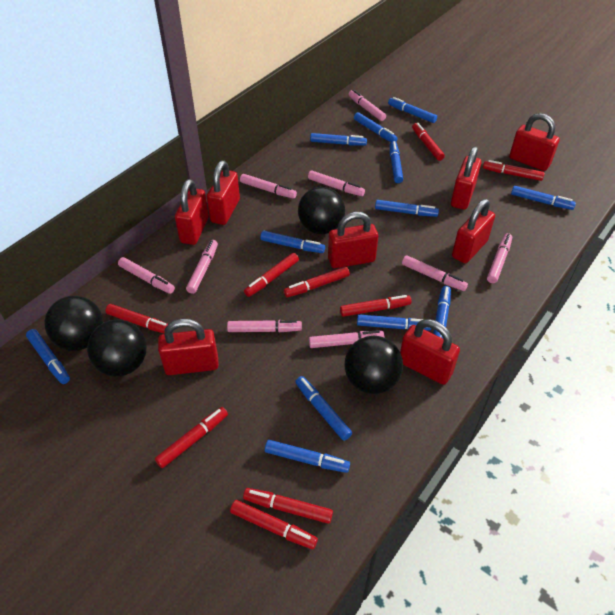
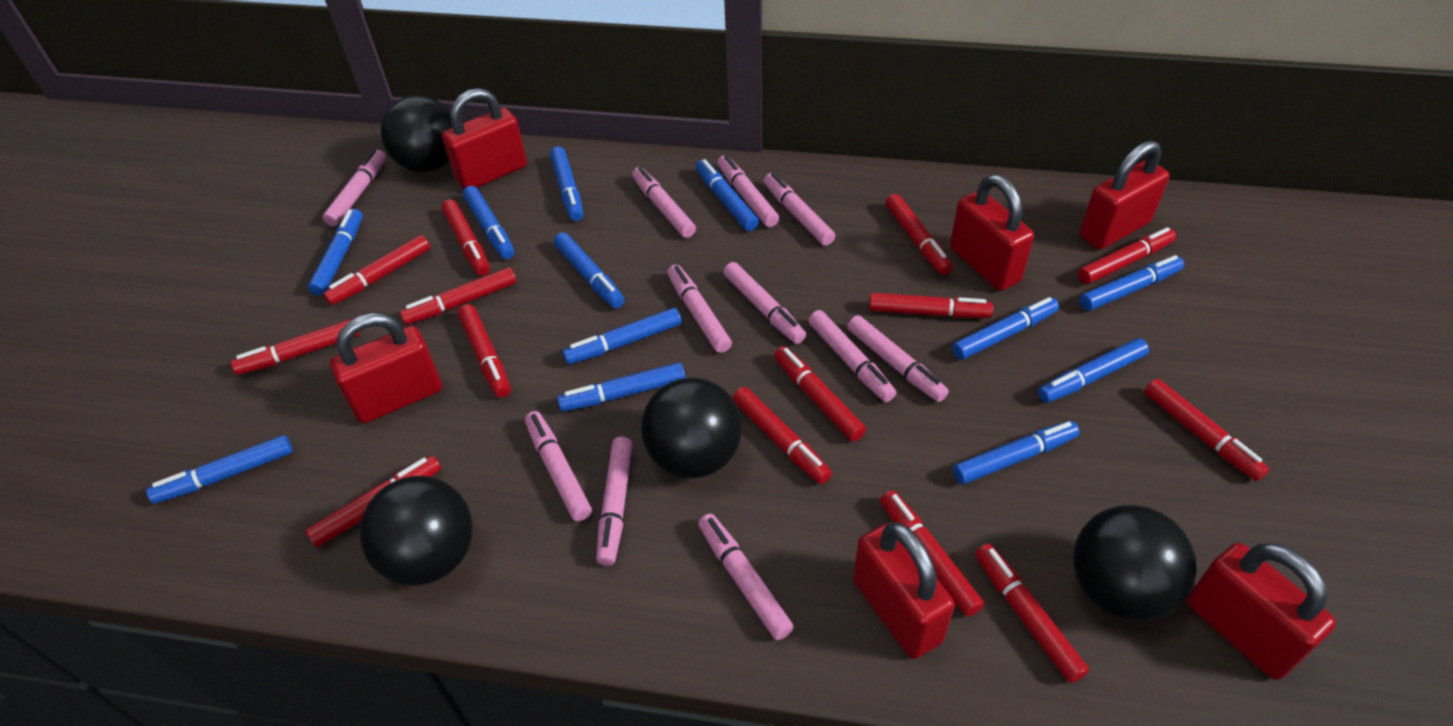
pink marker: [118,257,175,294] [186,240,218,294] [227,320,302,332] [240,174,297,199] [308,170,365,196] [309,330,384,348] [348,90,386,121] [402,255,468,291] [487,233,512,283] = 9 -> [323,150,386,226] [525,411,592,521] [596,437,633,566] [632,167,696,238] [667,265,732,353] [698,514,794,640] [717,155,779,227] [723,262,806,344] [764,173,835,246] [808,310,896,402] [847,315,949,402] = 11
red marker: [105,304,168,333] [155,407,228,468] [230,500,318,549] [243,488,333,524] [244,253,299,297] [284,266,350,297] [340,295,411,317] [412,123,445,161] [483,160,545,181] = 9 -> [231,319,360,375] [305,455,441,547] [323,235,430,305] [400,267,517,325] [441,199,490,276] [458,304,511,398] [733,387,832,484] [774,346,866,442] [869,293,993,318] [880,490,984,617] [885,194,953,275] [975,544,1089,683] [1078,227,1176,284] [1144,379,1269,481] = 14
red padlock: [158,319,219,375] [175,179,209,245] [207,160,240,225] [328,212,378,268] [400,319,460,385] [451,146,481,210] [452,199,495,264] [509,113,560,171] = 8 -> [330,313,442,423] [442,88,527,189] [853,522,955,659] [950,175,1034,291] [1079,141,1170,250] [1187,543,1336,680] = 6

